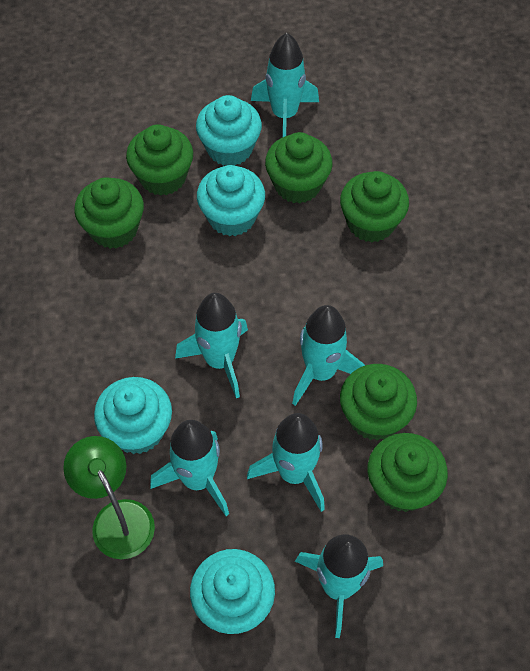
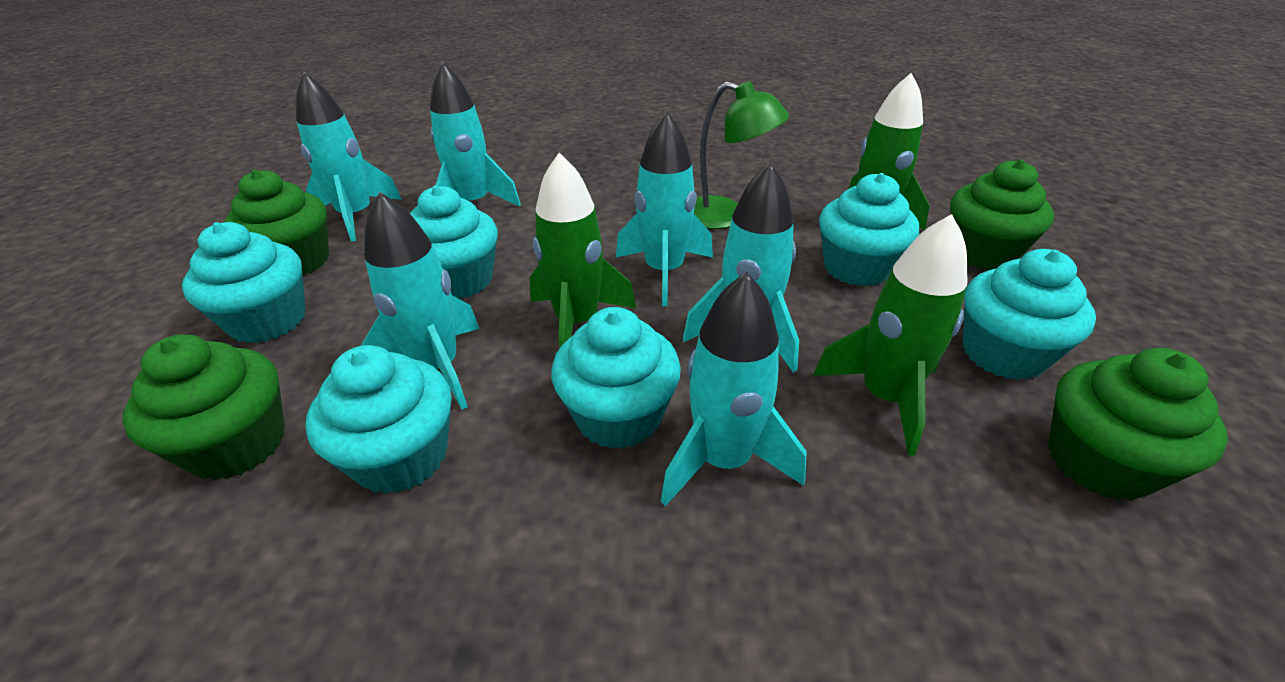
green cupcake: [74,177,144,249] [126,124,193,196] [265,132,333,204] [340,171,409,242] [340,364,417,441] [368,433,448,512] = 6 -> [122,334,285,480] [224,169,329,276] [950,159,1054,270] [1048,348,1228,501] = 4
green rocket: none = 0 -> [529,153,636,347] [813,214,968,456] [849,73,929,230] = 3
turquoise cupcake: [94,377,172,454] [190,549,275,634] [196,95,262,166] [197,165,265,236] = 4 -> [182,222,306,343] [306,345,452,494] [410,186,498,299] [552,307,681,449] [819,173,919,287] [963,249,1096,380] = 6

